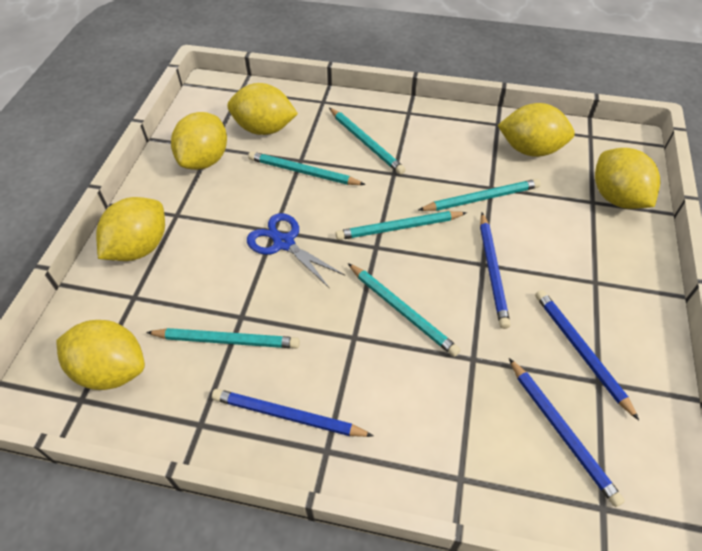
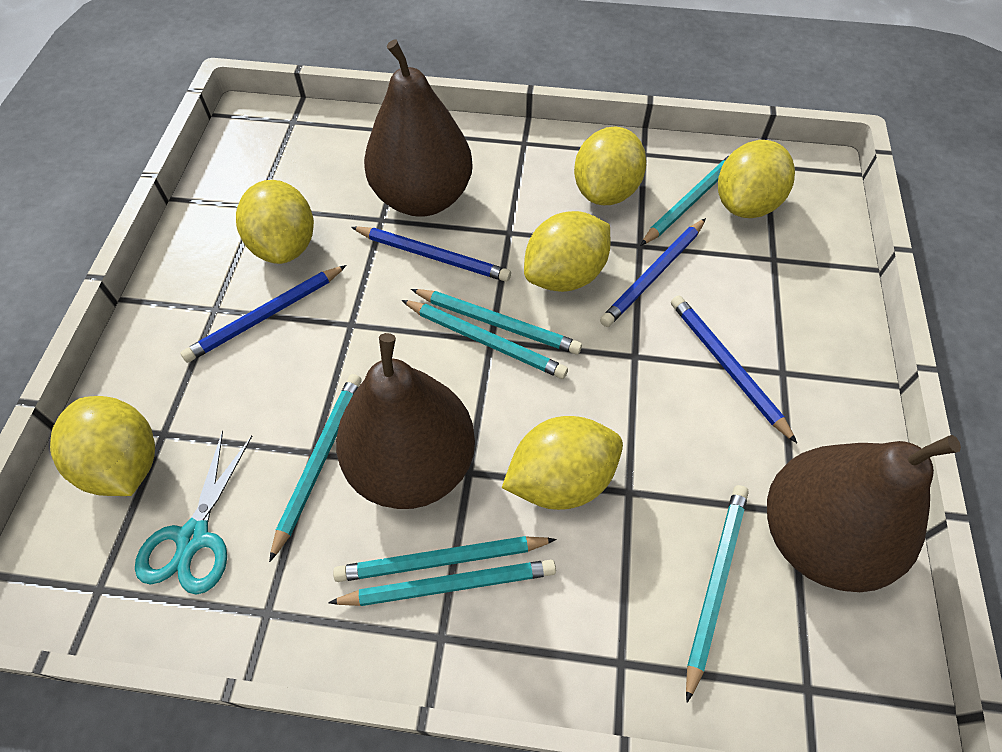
blue scissors: [247,213,345,289] = 1 -> none = 0
brown pear: none = 0 -> [336,333,475,509] [364,39,473,217] [767,435,961,592] = 3
turquoise pencil: [146,328,300,348] [248,151,366,185] [329,108,406,175] [336,211,467,240] [348,263,460,357] [418,179,541,211] = 6 -> [269,374,362,562] [328,560,556,606] [333,536,557,582] [402,300,568,379] [411,289,582,355] [640,155,730,246] [686,485,749,703] = 7
turquoise scissors: none = 0 -> [135,431,252,595] = 1

